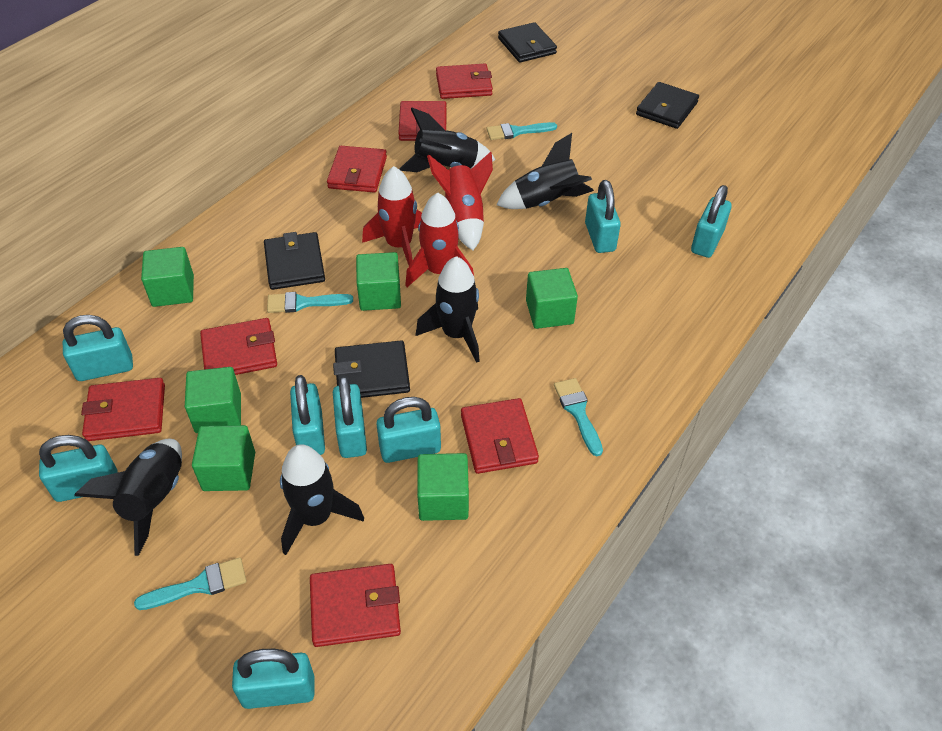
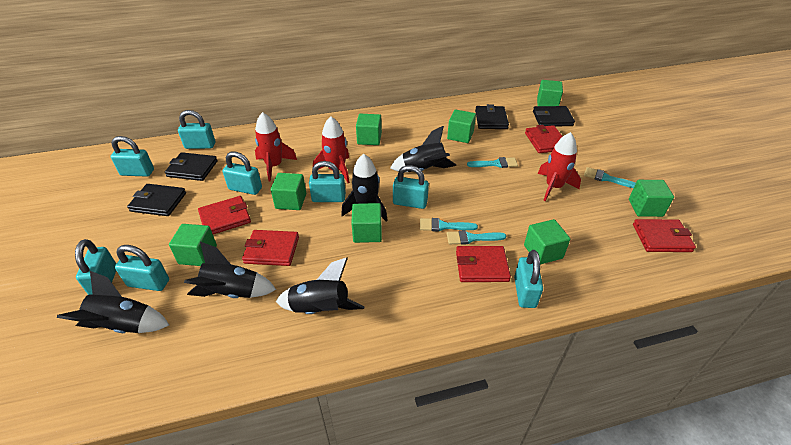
green cube: [141,247,194,307] [185,367,241,433] [192,425,255,491] [356,252,401,311] [417,453,469,521] [526,268,578,329] = 6 -> [169,224,217,266] [271,173,306,210] [351,203,382,243] [356,114,382,145] [447,110,476,143] [524,219,570,264] [537,80,563,106] [629,180,674,217] = 8
red wallet: [81,378,165,441] [200,318,277,375] [310,564,401,647] [327,146,387,193] [398,101,446,141] [436,64,493,99] [461,398,539,474] = 7 -> [198,196,251,234] [242,230,299,266] [456,246,511,282] [525,125,563,153] [633,219,696,252] = 5

